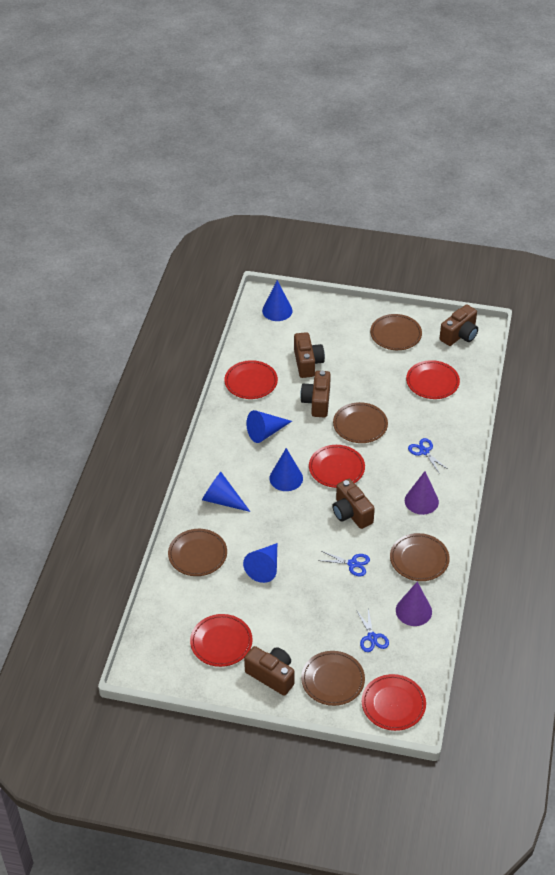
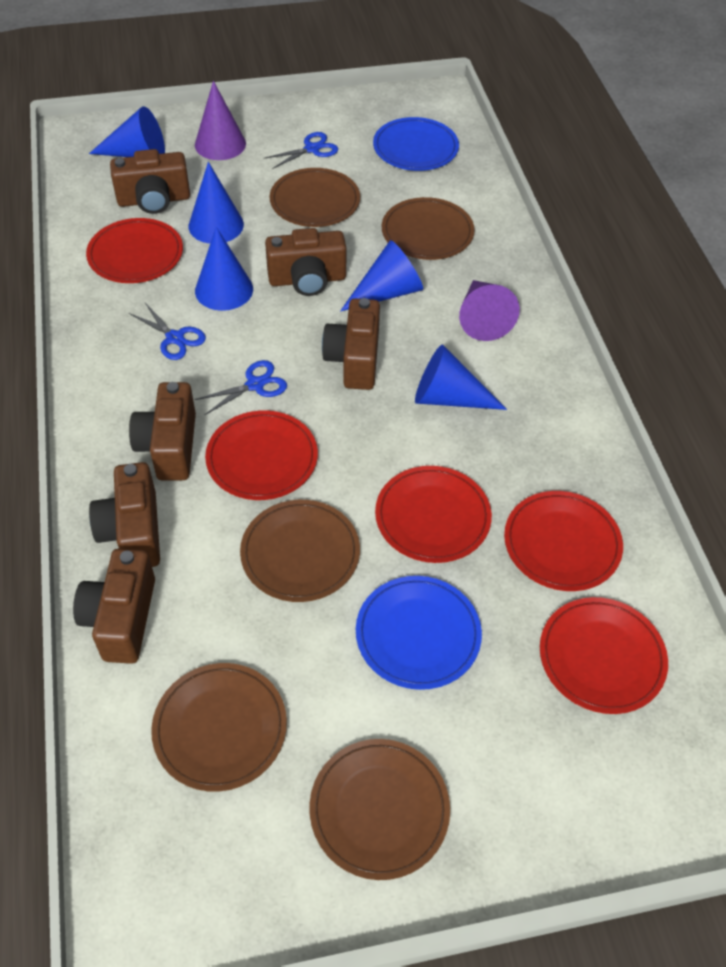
blue plate: none = 0 -> [356,576,482,690] [373,117,459,171] = 2
brown camera: [244,646,294,696] [294,332,325,378] [300,371,331,417] [332,479,375,529] [439,304,478,346] = 5 -> [73,549,155,664] [89,462,160,567] [110,149,190,214] [129,382,196,480] [265,228,346,296] [322,298,380,390] = 6

